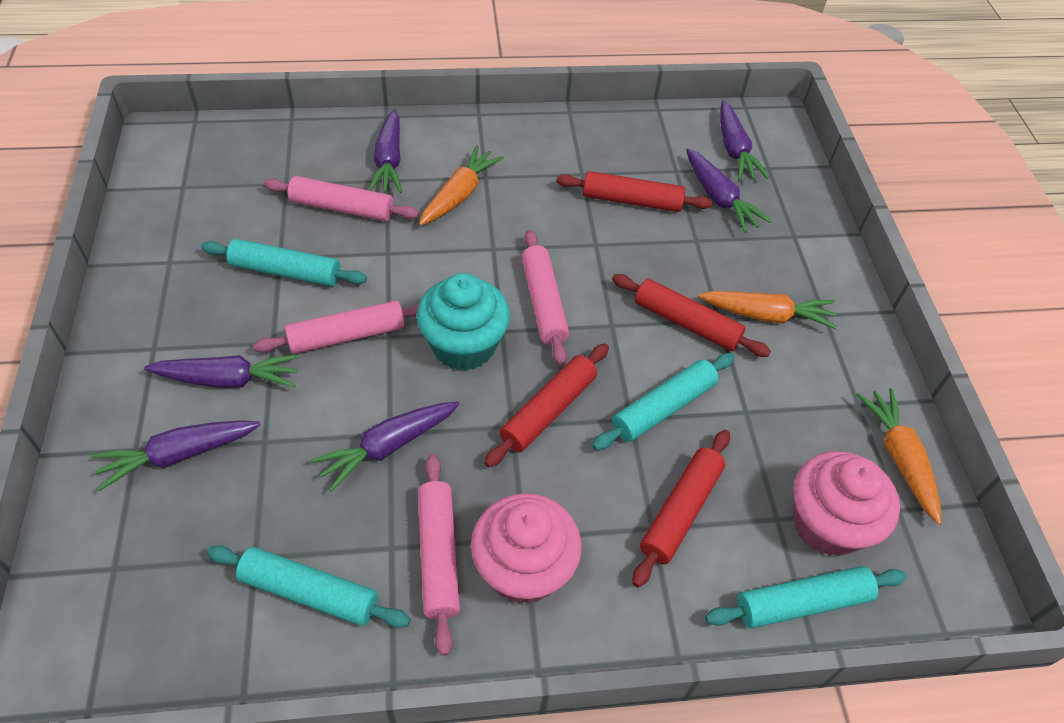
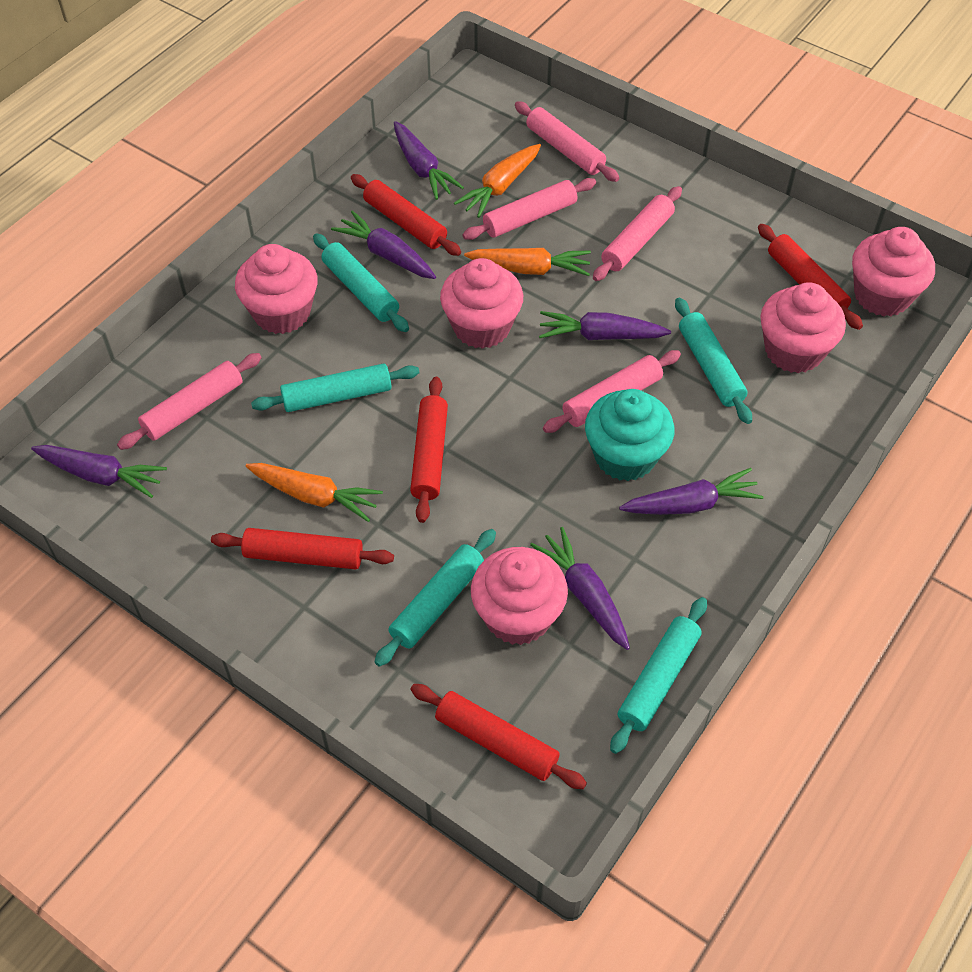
pink cupcake: [471,493,582,604] [793,451,900,556] = 2 -> [235,244,318,334] [440,258,523,349] [471,547,568,645] [760,282,846,373] [852,227,935,316] = 5
pink rolling pin: [253,300,419,354] [263,176,419,221] [418,454,460,656] [522,230,569,366] = 4 -> [117,353,262,450] [462,178,596,240] [515,101,619,182] [543,350,681,433] [593,186,682,281] = 5
red rolling pin: [484,344,609,467] [556,171,712,212] [612,274,771,357] [632,430,730,587] = 4 -> [211,528,394,569] [351,174,461,256] [410,377,448,523] [411,684,587,789] [758,224,863,330] = 5
turquoise rolling pin: [201,239,367,287] [207,546,410,628] [592,353,735,450] [705,566,907,628] = 4 -> [251,363,419,412] [313,233,409,332] [375,529,496,667] [610,597,707,754] [675,298,752,424] = 5

